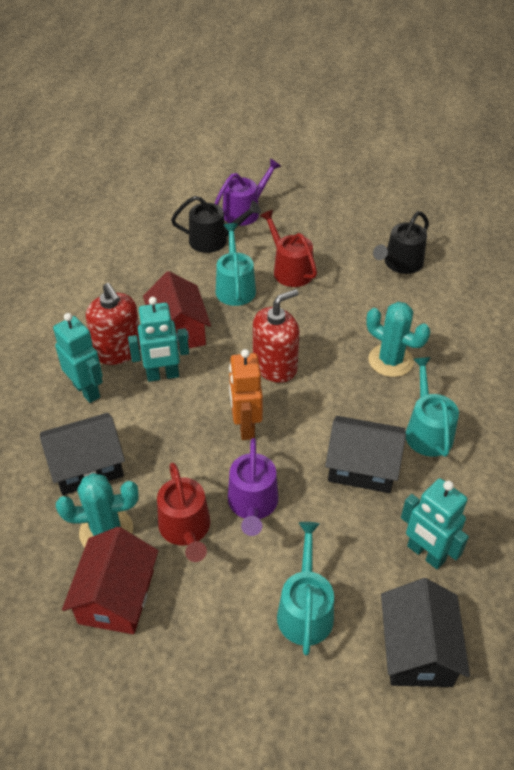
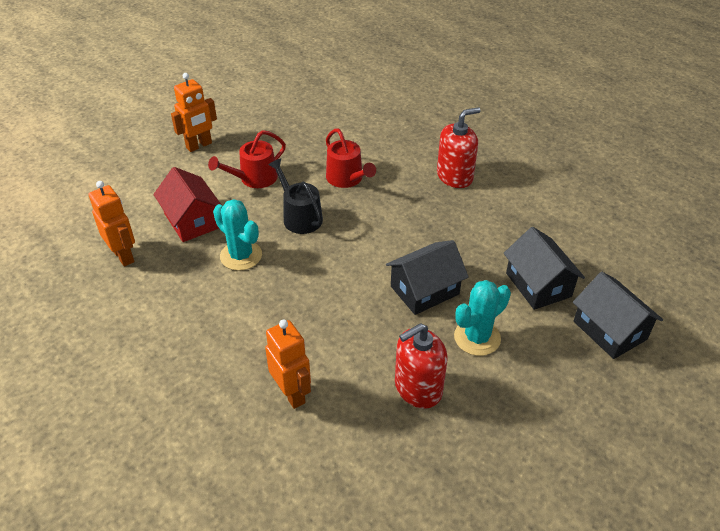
black watering can: [171,196,261,253] [373,211,429,274] = 2 -> [268,158,323,234] = 1
orange robot: [229,349,263,440] = 1 -> [89,181,135,267] [171,73,217,152] [265,319,311,409] = 3
purple watering can: [215,158,281,226] [228,438,279,536] = 2 -> none = 0
red house: [62,527,158,634] [143,271,211,350] = 2 -> [153,167,221,242] = 1
turquoise robot: [53,313,103,403] [128,297,189,382] [401,478,469,569] = 3 -> none = 0
turquoise watering can: [216,223,256,306] [277,522,334,656] [406,357,459,457] = 3 -> none = 0

